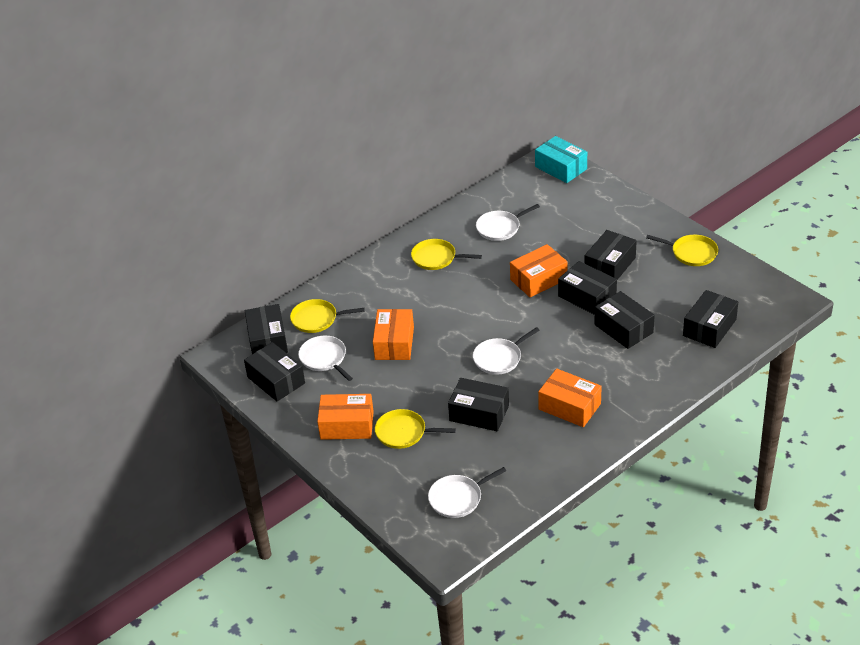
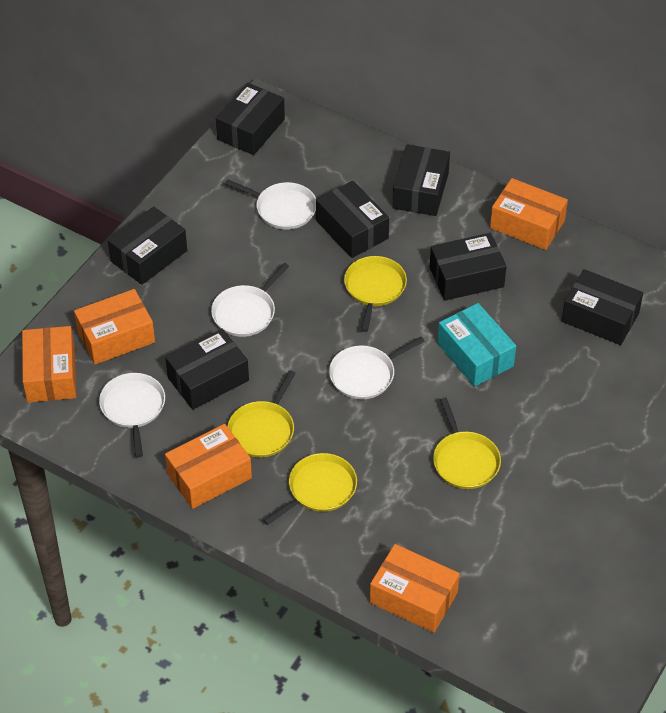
orange box: [317,394,374,440] [373,309,414,360] [510,244,567,297] [538,369,602,427] = 4 -> [22,326,76,402] [74,289,155,364] [165,424,252,509] [370,544,460,633] [490,178,568,250] = 5

